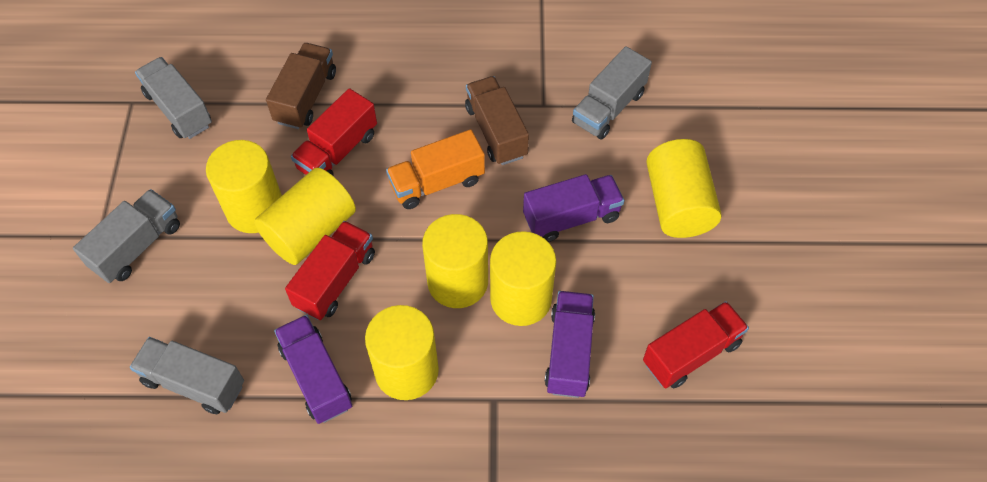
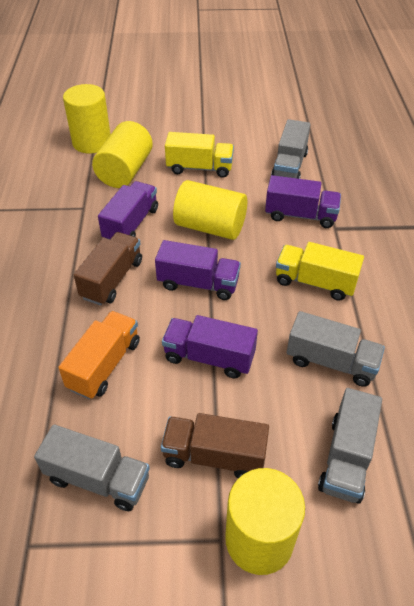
purple truck: [274,315,352,424] [523,174,624,242] [545,291,595,398] = 3 -> [98,181,158,240] [155,240,241,300] [162,315,258,378] [265,175,341,228] = 4
red truck: [285,221,375,320] [291,88,377,176] [643,301,749,388] = 3 -> none = 0
yellow cylinder: [206,140,282,233] [254,167,356,265] [365,305,439,400] [422,214,488,308] [490,231,556,326] [646,139,722,238] = 6 -> [63,84,111,154] [92,121,153,188] [173,180,247,240] [225,468,305,575] = 4
yellow truck: none = 0 -> [165,132,234,178] [276,242,364,301] = 2

